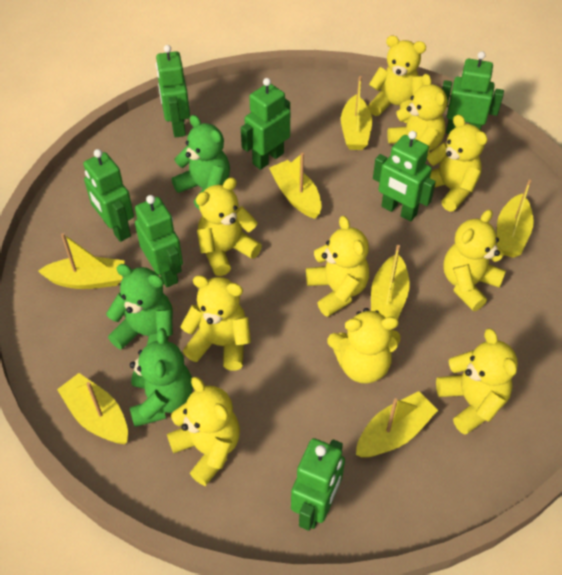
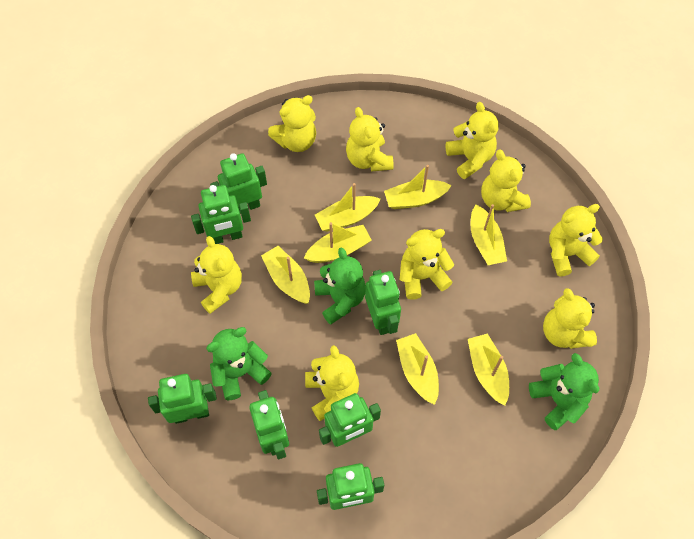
yellow teddy bear: [167,377,240,486] [180,275,251,371] [196,178,262,276] [306,216,369,317] [327,308,401,384] [368,35,426,123] [387,74,447,154] [427,115,487,211] [436,328,518,435] [443,209,506,311] = 10 -> [191,236,242,314] [268,95,316,152] [305,345,359,421] [346,107,394,172] [400,229,454,300] [445,102,499,179] [481,150,531,212] [543,288,597,349] [549,204,603,277] = 9

